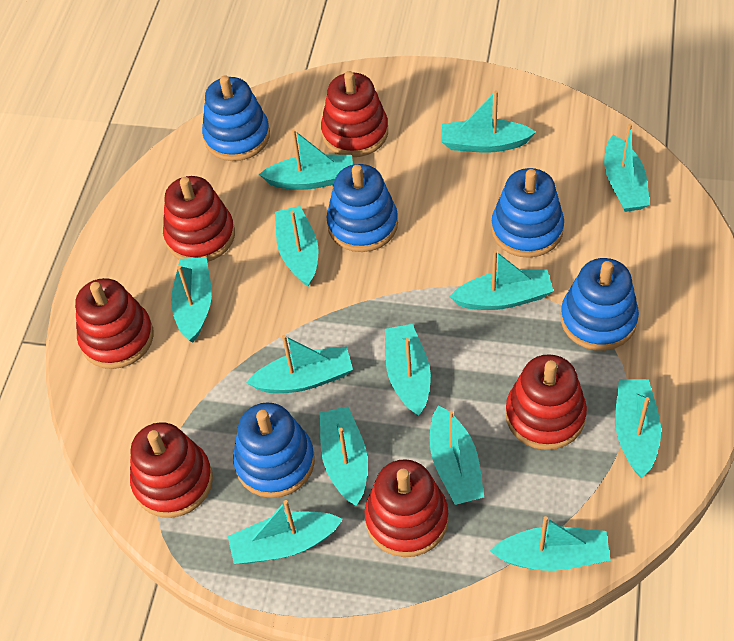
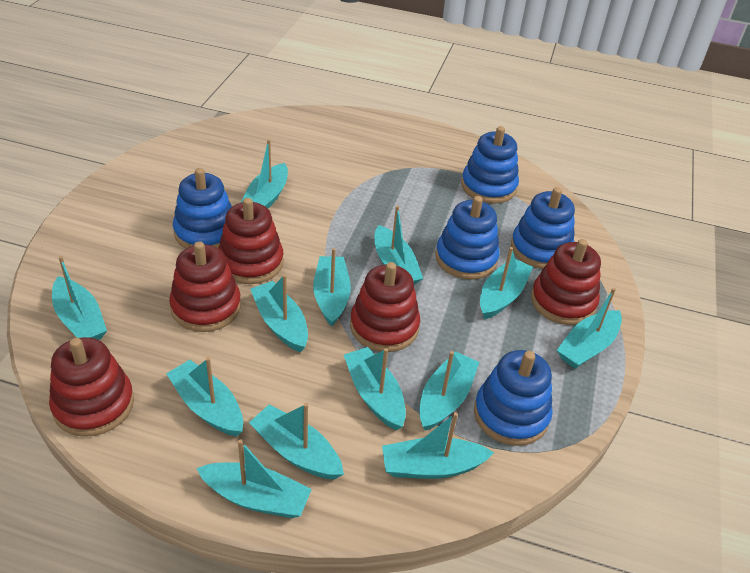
red stacking toy: [75,278,154,369] [130,422,213,518] [163,176,235,262] [321,71,388,157] [364,459,448,557] [505,354,587,450] = 6 -> [49,337,134,437] [169,241,241,332] [218,198,284,284] [350,262,420,352] [531,239,601,325] = 5

